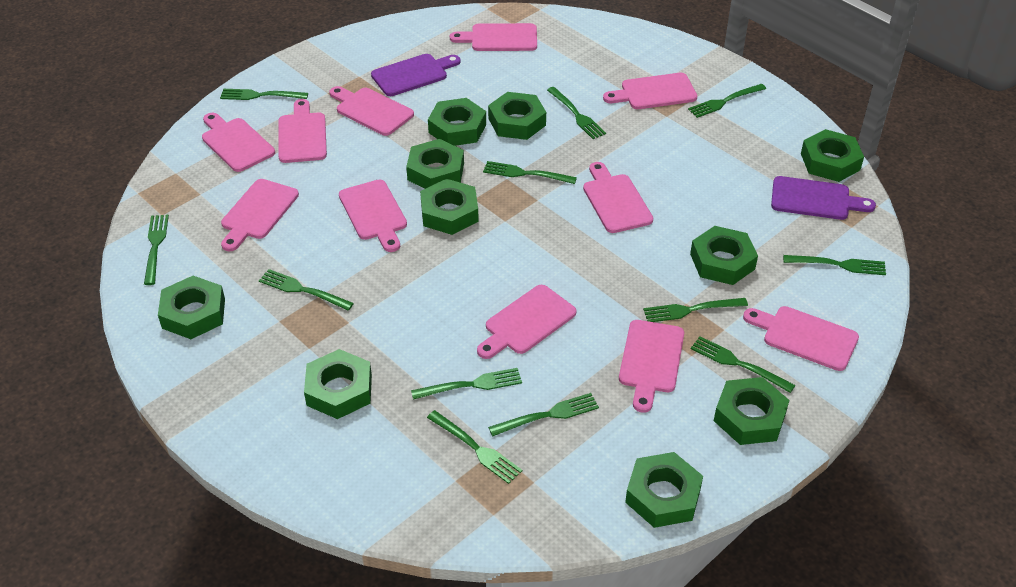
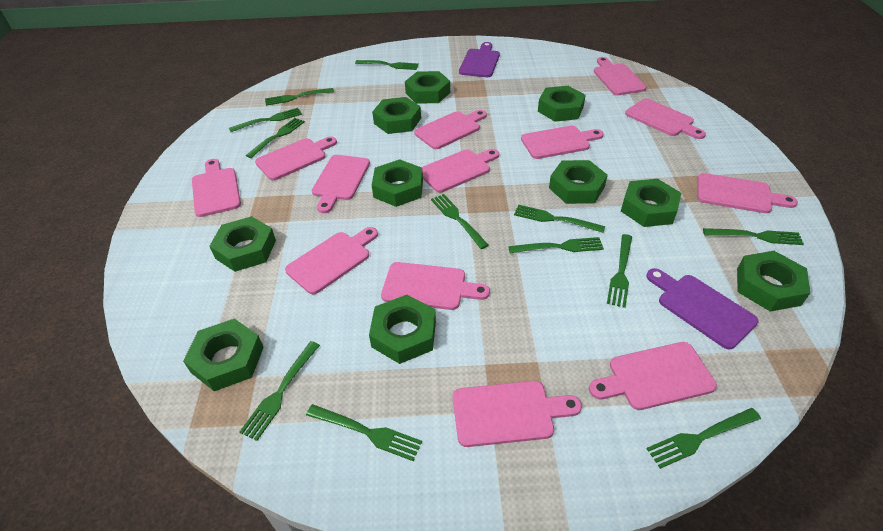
pink cutting board: [202,113,275,172] [221,179,299,252] [279,99,327,163] [329,86,414,136] [339,180,407,252] [450,23,537,51] [477,285,577,359] [583,162,653,233] [603,73,697,109] [619,320,684,413] [743,306,859,371] = 11 -> [192,159,241,217] [255,136,337,180] [285,227,378,294] [312,155,370,213] [381,262,490,310] [414,110,487,149] [422,149,499,193] [453,381,582,447] [521,126,604,159] [589,342,717,410] [594,57,646,95] [625,99,706,139] [697,173,798,213] = 13

